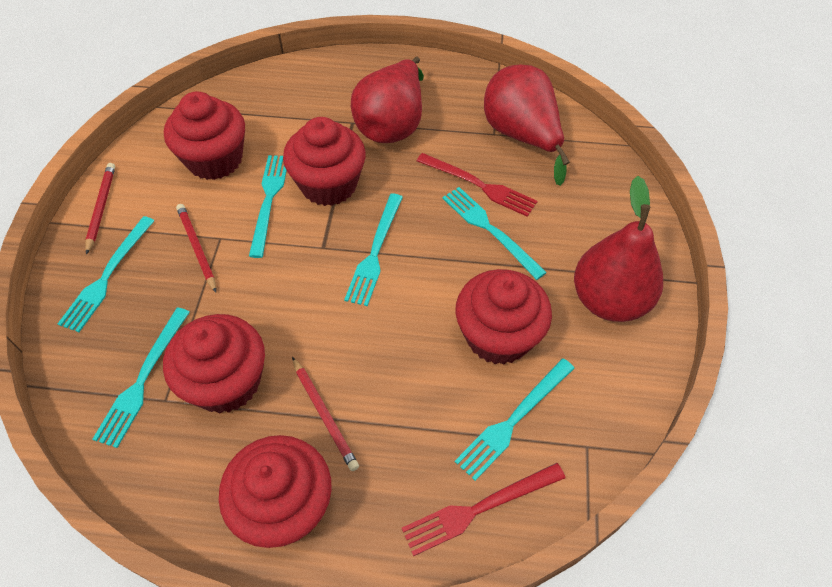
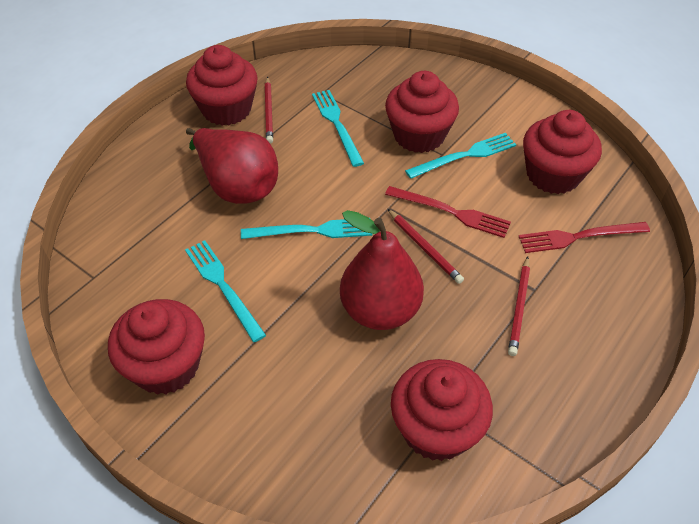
red pear: [351,57,424,143] [484,64,570,186] [574,176,663,322] = 3 -> [186,128,278,204] [340,210,424,330] = 2
turquoise fork: [58,216,155,332] [93,307,190,448] [249,155,287,258] [344,194,403,306] [442,187,547,280] [455,358,574,481] = 6 -> [185,240,266,342] [241,219,372,239] [312,90,364,167] [405,133,516,179] = 4

